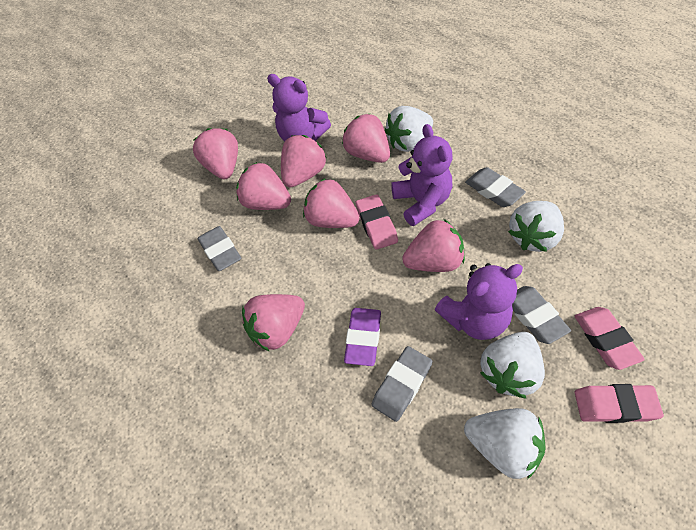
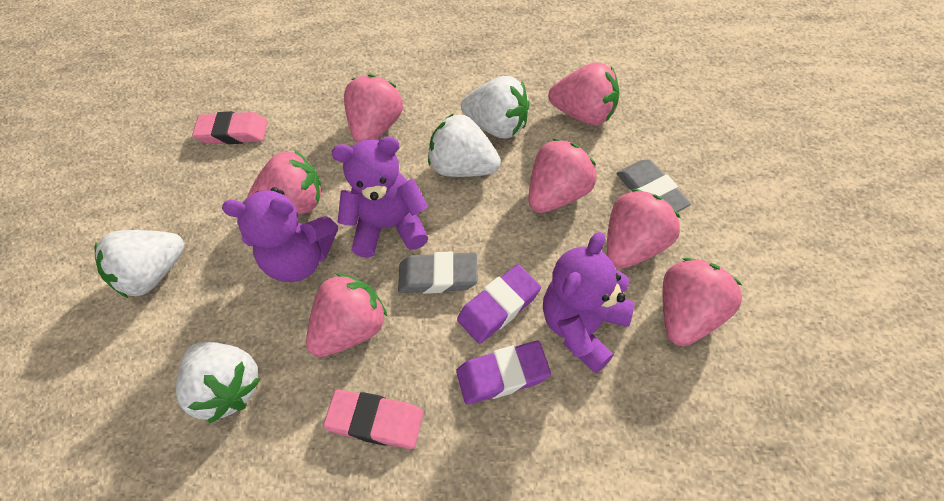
grey eraser: [198,226,241,271] [372,346,433,422] [465,167,526,207] [512,286,571,344] = 4 -> [398,251,478,294] [617,159,691,212] = 2
pink eraser: [356,194,398,250] [575,307,645,370] [575,384,664,423] = 3 -> [192,111,268,144] [323,390,423,449] = 2
purple eraser: [344,308,381,366] = 1 -> [456,341,551,405] [457,264,541,344] = 2

